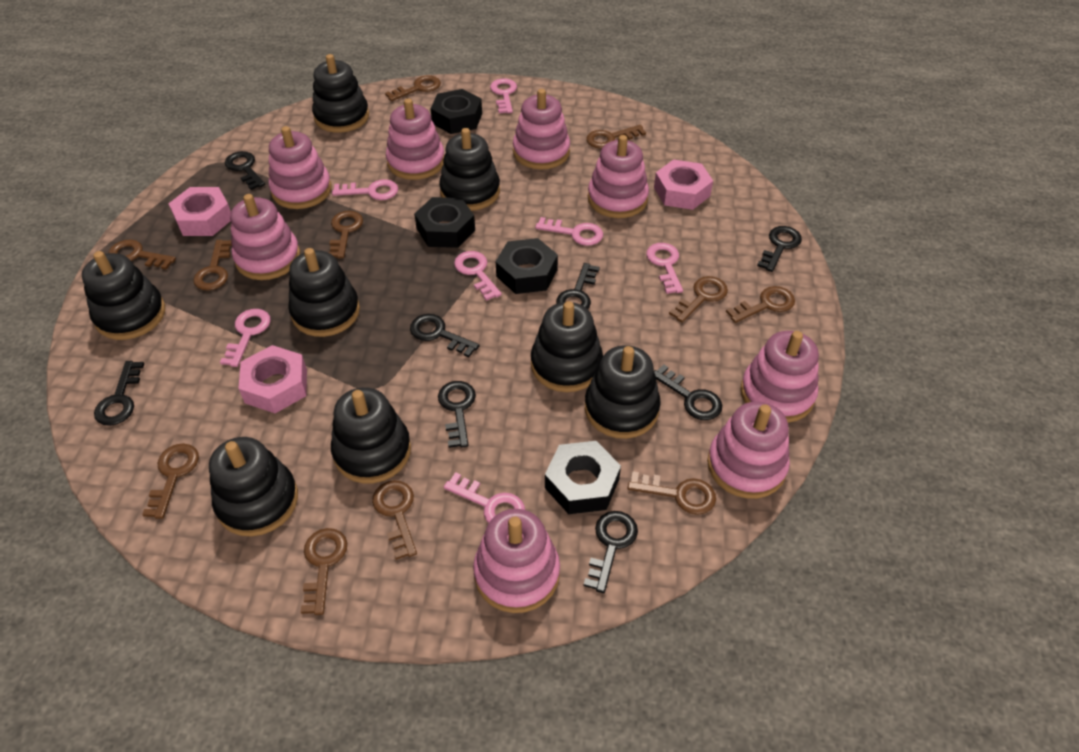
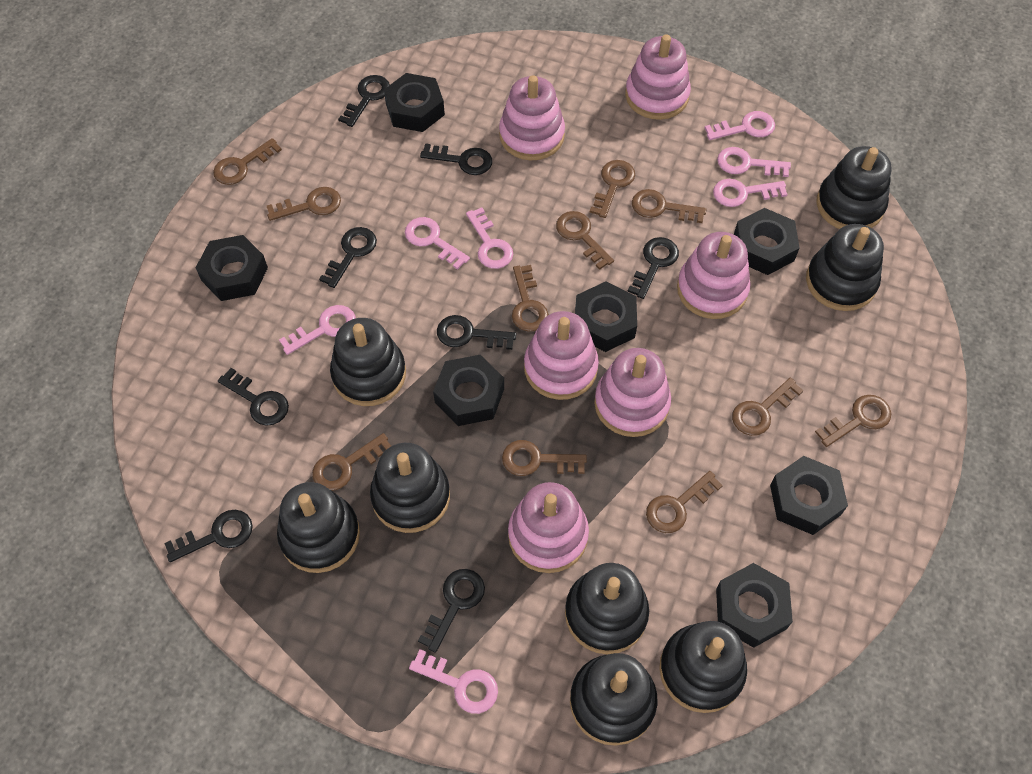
black nut: [414,197,475,248] [430,89,482,134] [496,238,558,294] [545,441,621,514] = 4 -> [196,235,268,301] [384,73,445,132] [433,355,504,426] [575,281,637,352] [716,563,793,648] [734,208,799,275] [770,456,848,535] = 7
pink nut: [168,187,231,236] [238,345,307,413] [654,159,713,210] = 3 -> none = 0
pink stacking toy: [230,194,300,280] [269,126,331,209] [386,99,444,180] [473,509,560,613] [513,89,570,170] [588,135,649,218] [707,401,790,499] [740,331,819,423] = 8 -> [499,75,565,161] [508,482,589,573] [524,311,599,400] [594,348,671,437] [625,34,691,120] [677,232,751,319] = 6

